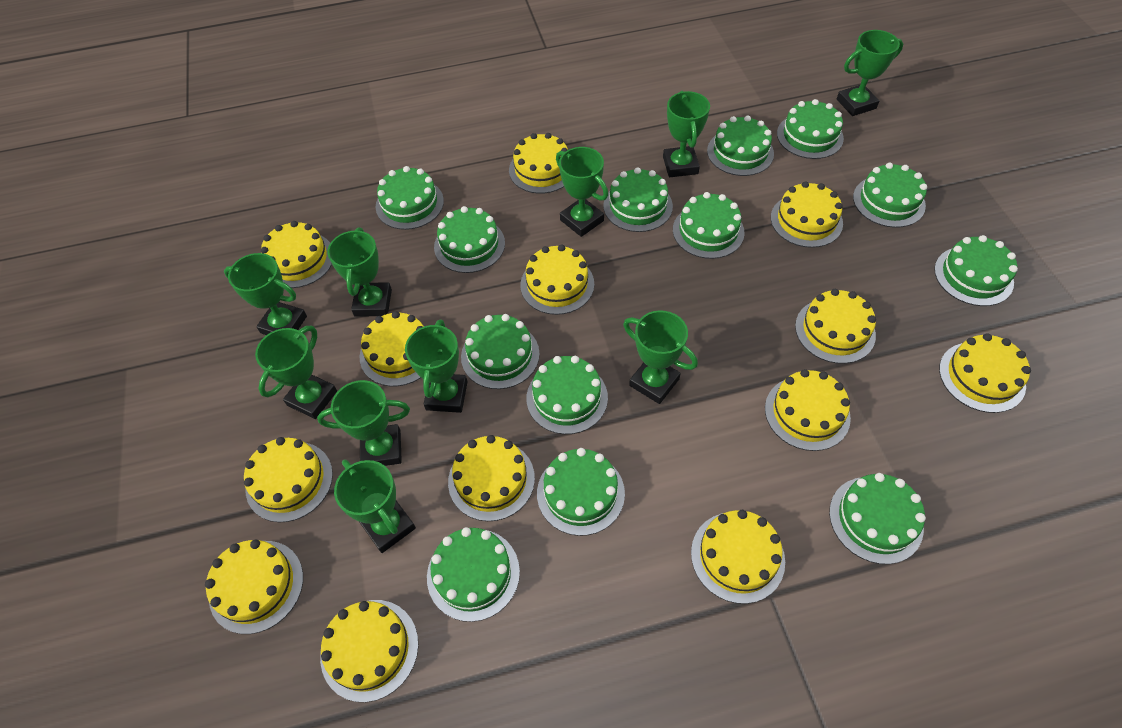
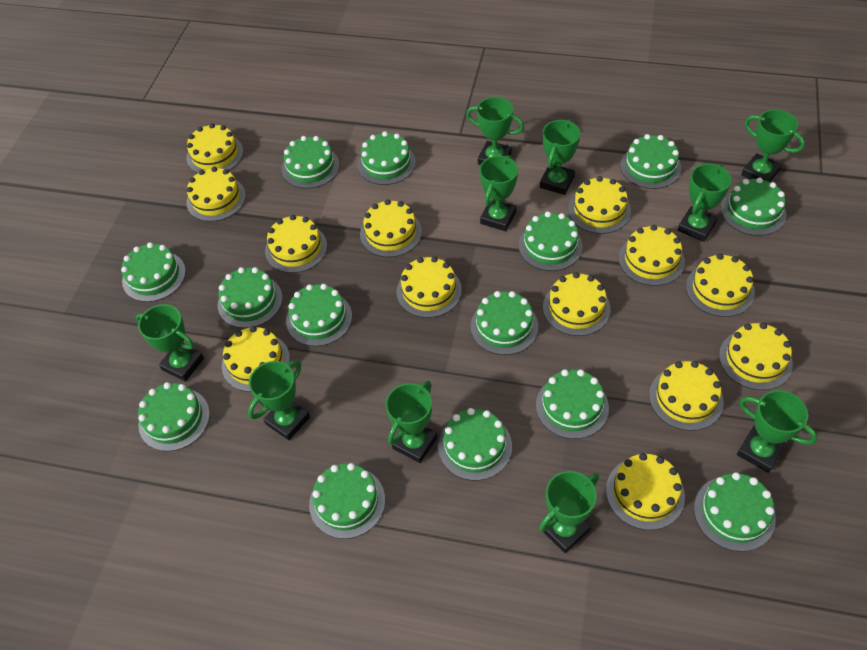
green cake: [376,166,444,230] [427,527,520,622] [434,206,505,273] [461,314,540,389] [526,356,608,434] [537,448,625,536] [603,168,673,232] [673,192,745,259] [707,116,774,176] [777,99,844,159] [829,473,926,564] [853,163,927,228] [934,235,1018,306] = 13 -> [121,242,186,302] [138,382,210,452] [218,267,283,328] [282,136,340,189] [286,284,352,346] [309,463,385,539] [358,131,416,185] [438,408,512,481] [471,291,538,355] [519,212,583,271] [536,369,609,439] [620,134,681,189] [694,472,776,552] [721,178,786,236] = 14

